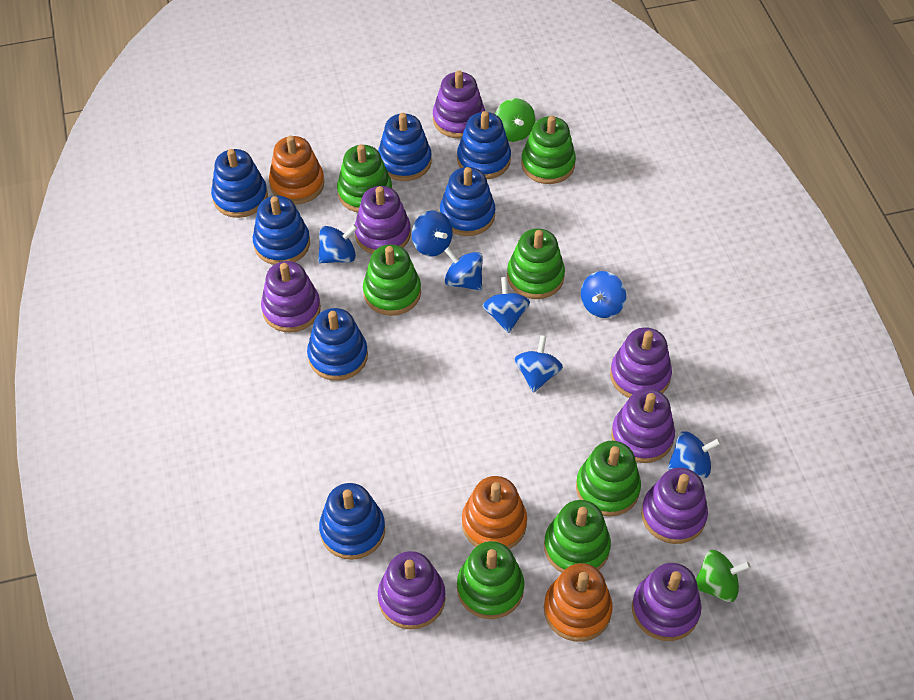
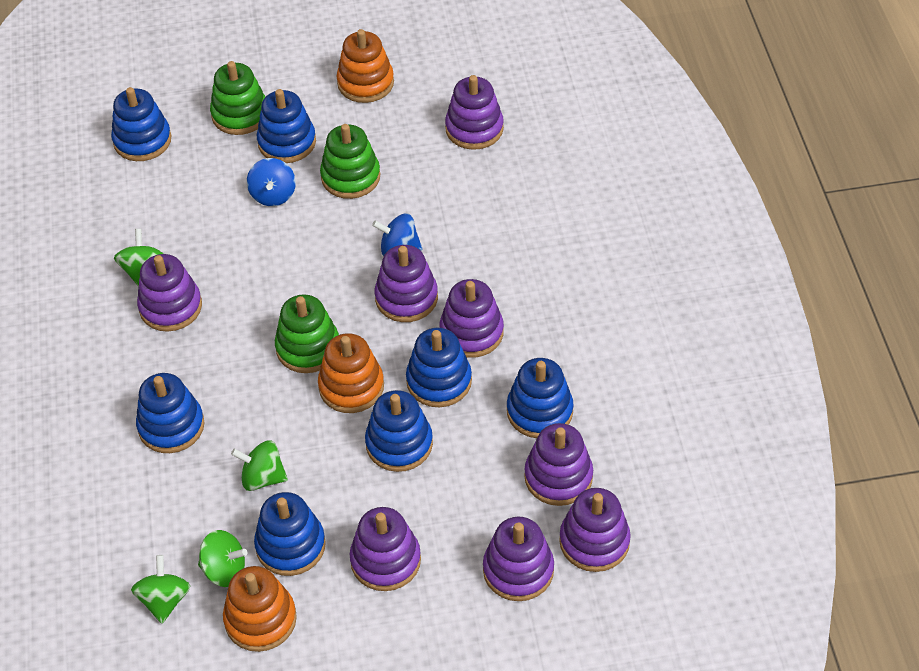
blue spinning top: [318,224,358,263] [411,210,453,257] [445,247,483,291] [483,277,530,333] [514,335,563,393] [581,271,626,318] [668,431,721,478] = 7 -> [247,158,296,206] [372,214,422,256] = 2
green spinning top: [495,98,536,142] [696,550,751,602] = 2 -> [114,229,164,287] [131,555,190,624] [198,530,247,587] [231,440,288,491] = 4
green stacking toy: [337,144,392,212] [363,244,421,316] [457,541,524,619] [507,228,565,299] [521,116,576,184] [544,500,611,573] [576,441,641,517] = 7 -> [210,61,266,135] [275,294,339,373] [320,124,380,199] = 3

